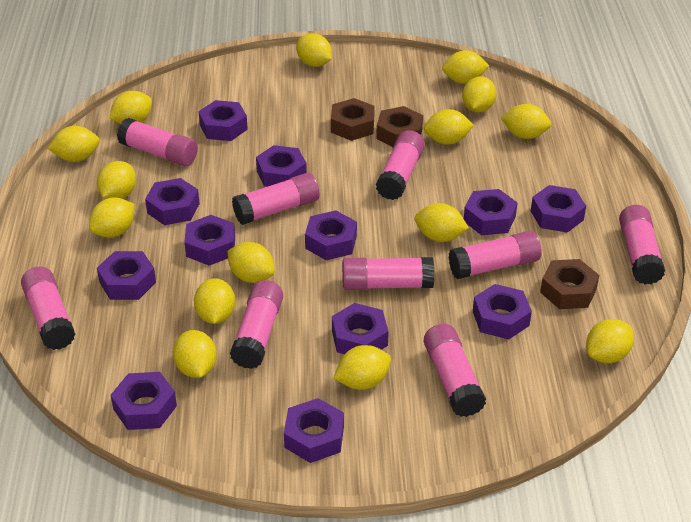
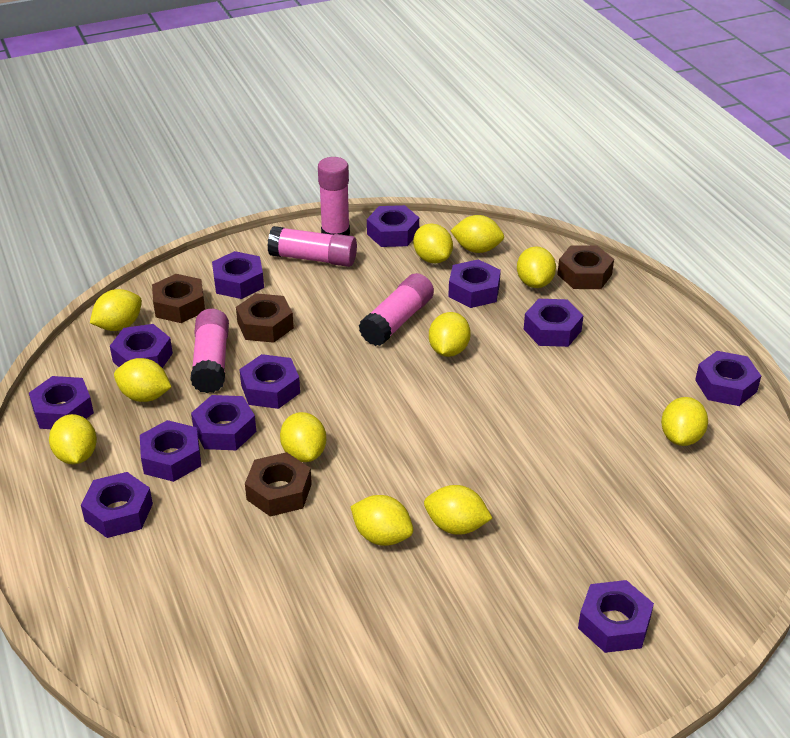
brown nut: [331,98,375,141] [376,106,423,147] [540,259,599,309] = 3 -> [152,274,205,323] [236,293,294,343] [245,452,312,517] [557,245,614,289] = 4
pink glue stick: [21,267,76,350] [117,118,198,167] [230,280,283,369] [232,173,320,225] [342,257,434,290] [376,130,425,200] [424,324,486,417] [448,231,542,279] [619,205,665,285] = 9 -> [190,309,229,393] [267,226,357,267] [318,157,350,236] [359,273,434,346] = 4
yellow lemon: [47,126,100,162] [89,197,135,237] [97,161,136,199] [109,91,152,124] [173,330,217,378] [194,278,236,324] [227,242,275,283] [296,33,332,67] [334,345,391,390] [414,203,469,242] [424,109,474,145] [442,50,489,84] [462,77,496,113] [501,104,551,139] [586,319,634,363] = 15 -> [49,414,97,464] [90,289,142,331] [114,358,171,402] [280,412,326,462] [350,495,413,546] [413,223,453,263] [424,485,493,535] [429,312,471,357] [450,215,504,253] [517,247,556,288] [661,397,708,446] = 11

